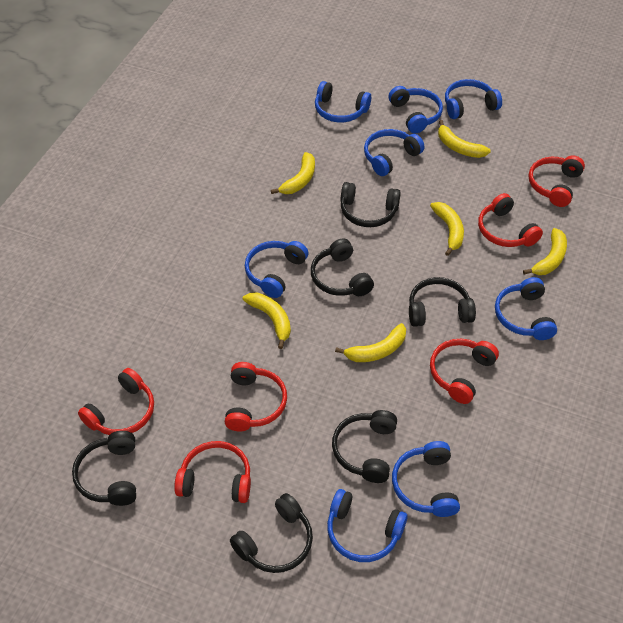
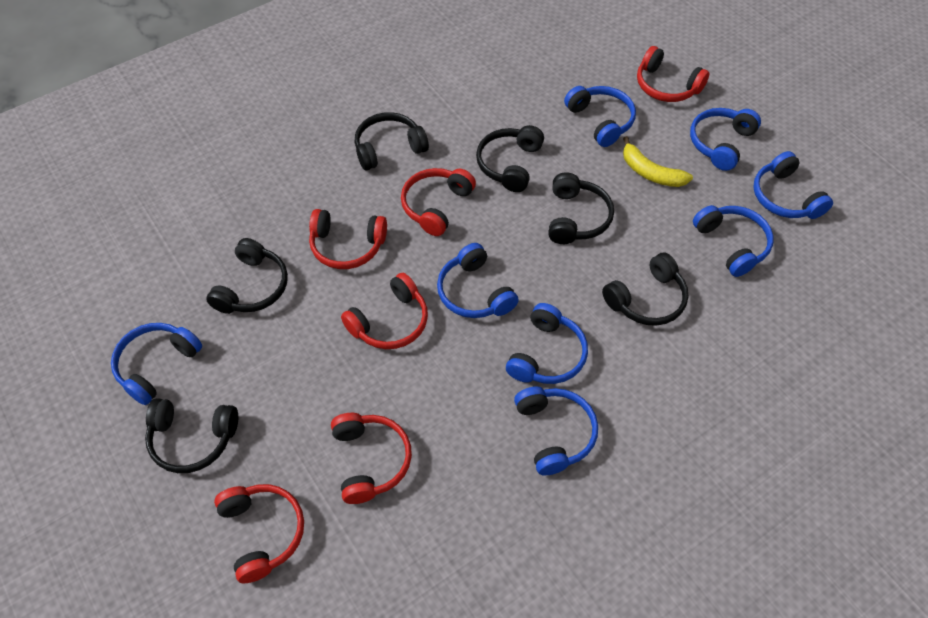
yellow banana: [243,292,291,349] [271,152,315,194] [335,323,406,362] [430,202,464,256] [438,120,491,158] [523,228,567,275] = 6 -> [623,136,693,187] = 1

